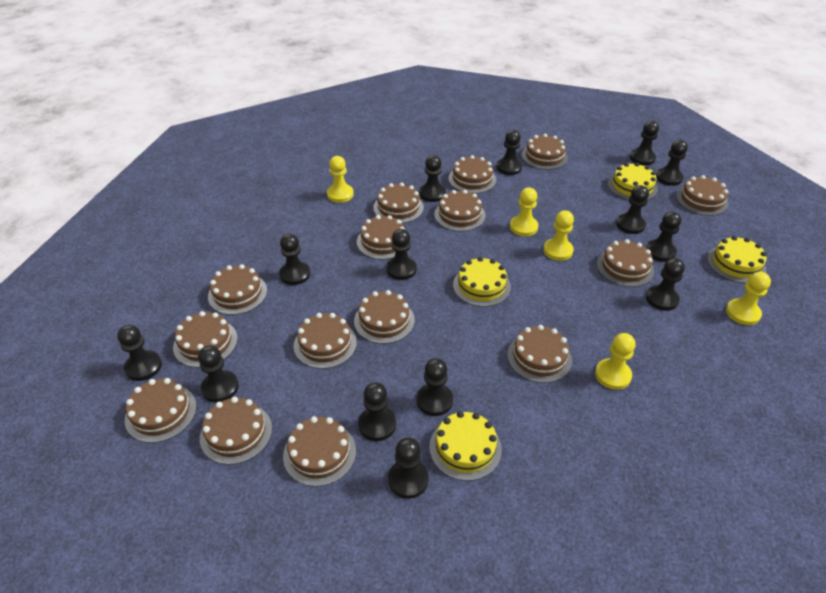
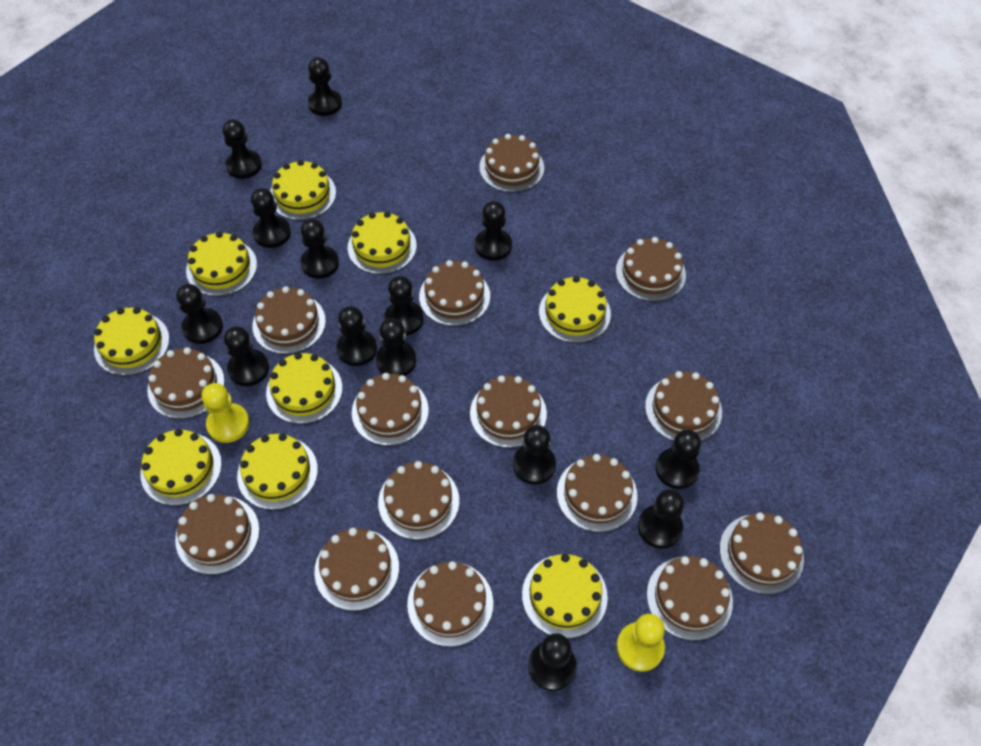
yellow cake: [429,411,502,481] [453,257,511,307] [608,163,658,200] [707,236,767,283] = 4 -> [94,307,170,376] [140,429,222,506] [186,232,257,296] [237,433,318,510] [266,352,343,424] [270,160,336,220] [348,211,417,274] [522,554,608,638] [539,276,611,343] = 9
yellow pawn: [327,156,354,203] [510,187,538,236] [543,210,574,261] [595,333,636,390] [726,272,771,325] = 5 -> [201,383,250,443] [616,614,665,672] = 2

